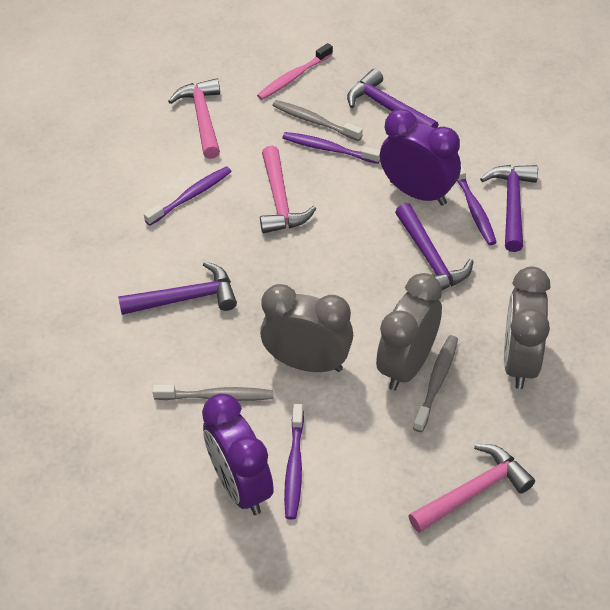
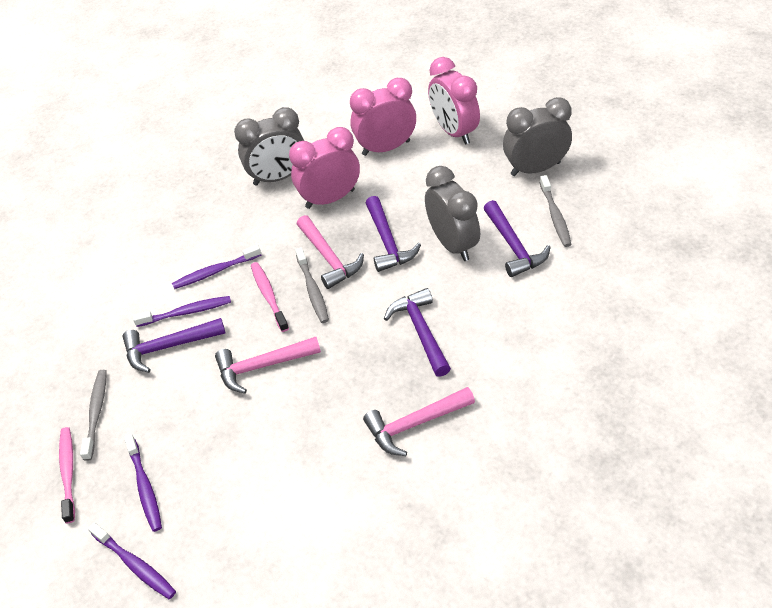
pink clock: none = 0 -> [289,127,360,209] [350,78,416,156] [428,57,480,145] = 3
pink toothbrush: [257,43,333,100] = 1 -> [59,427,75,523] [251,262,289,332] = 2
purple clock: [202,394,274,515] [380,109,461,206] = 2 -> none = 0

